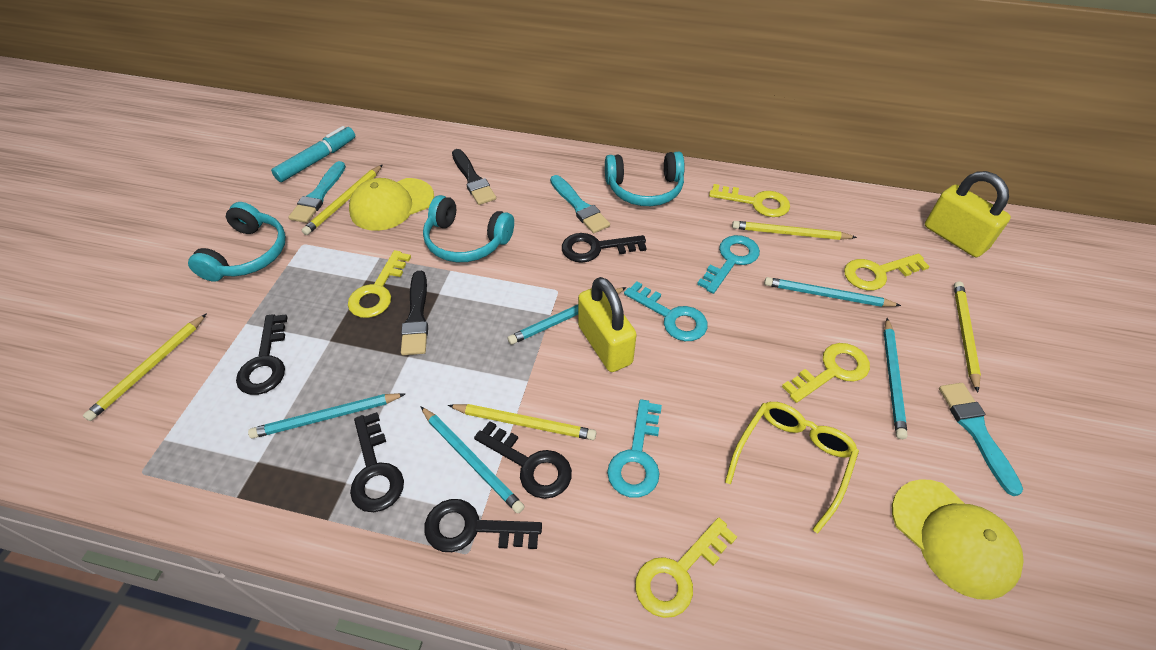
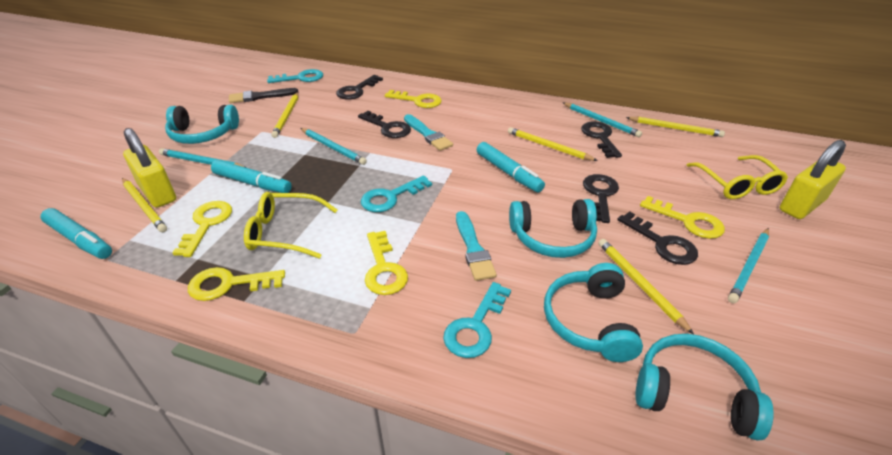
black brush: [401,271,428,355] [452,149,496,205] = 2 -> [229,88,299,103] = 1
turquoise brush: [288,161,346,223] [550,175,610,233] [939,383,1023,496] = 3 -> [404,114,453,151] [456,211,497,281] = 2
turquoise headphones: [188,202,286,282] [423,195,514,262] [605,152,685,206] = 3 -> [165,105,239,144] [509,199,597,258] [544,263,643,362] [635,334,774,441] = 4
turquoise marker: [271,126,355,182] = 1 -> [40,208,112,259] [211,160,292,193] [477,142,545,193] = 3
turquoise pencil: [248,393,405,439] [420,406,525,513] [508,287,626,345] [764,277,901,307] [884,318,908,439] = 5 -> [159,148,247,168] [300,128,367,165] [562,102,642,137] [728,228,769,304] = 4
yellow cap: [349,178,434,231] [892,479,1024,600] = 2 -> none = 0
yellow glasses: [725,402,859,533] = 1 -> [244,192,337,259] [687,155,788,199] = 2

